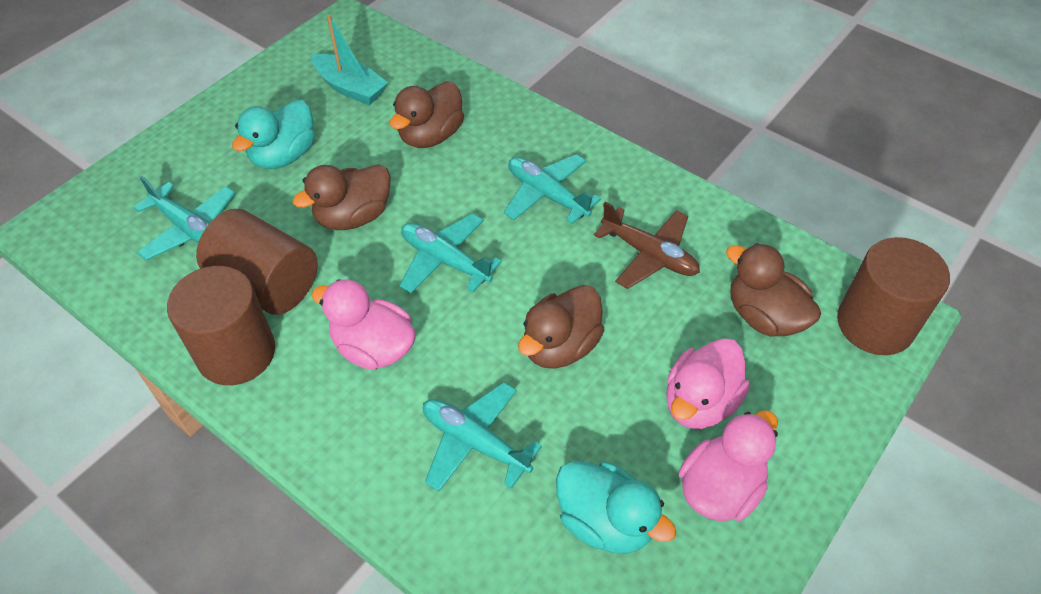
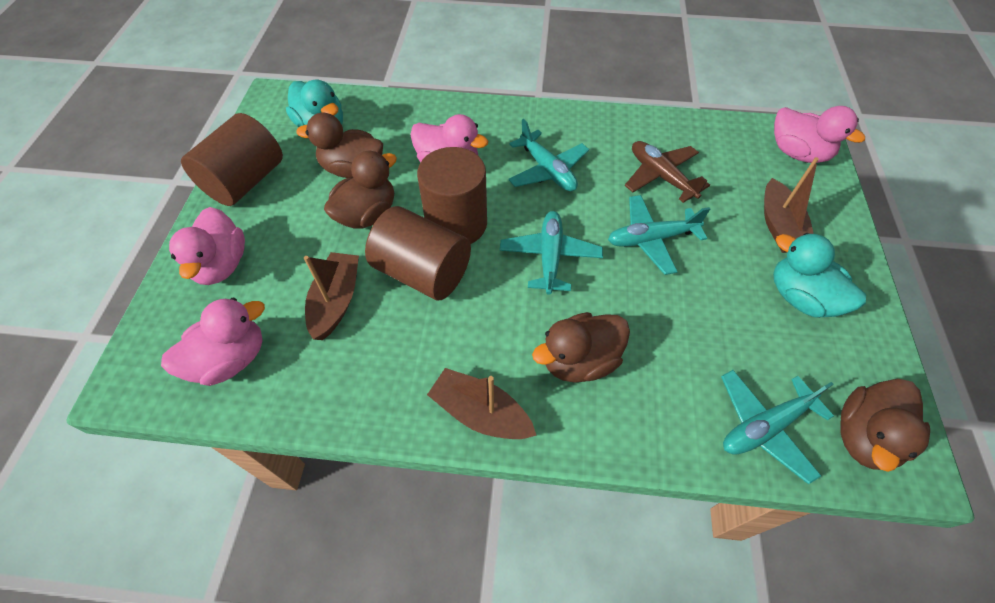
brown boat: none = 0 -> [304,252,359,340] [427,368,537,439] [764,157,819,253] = 3
pink duck: [311,279,416,370] [666,338,750,429] [679,410,778,521] = 3 -> [161,297,265,386] [169,207,245,285] [410,114,488,163] [774,106,865,163] = 4
turquoise boat: [311,15,388,105] = 1 -> none = 0

